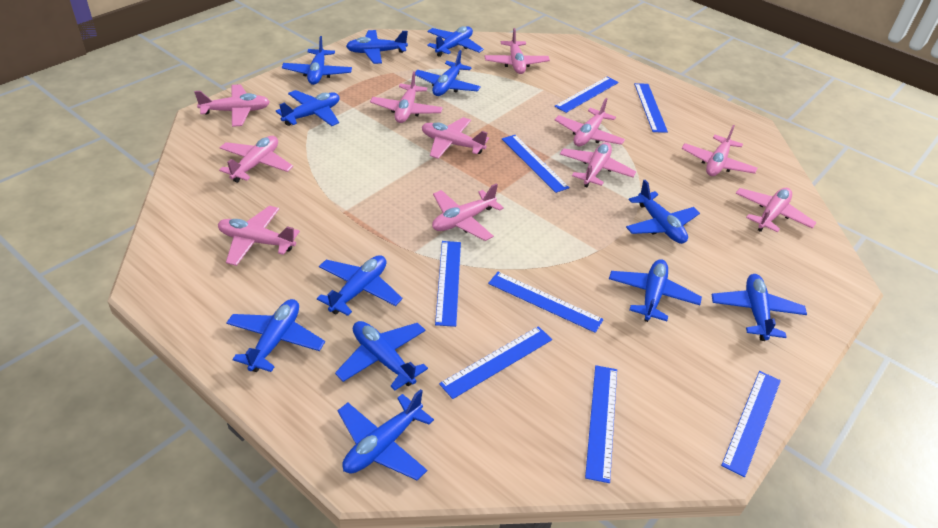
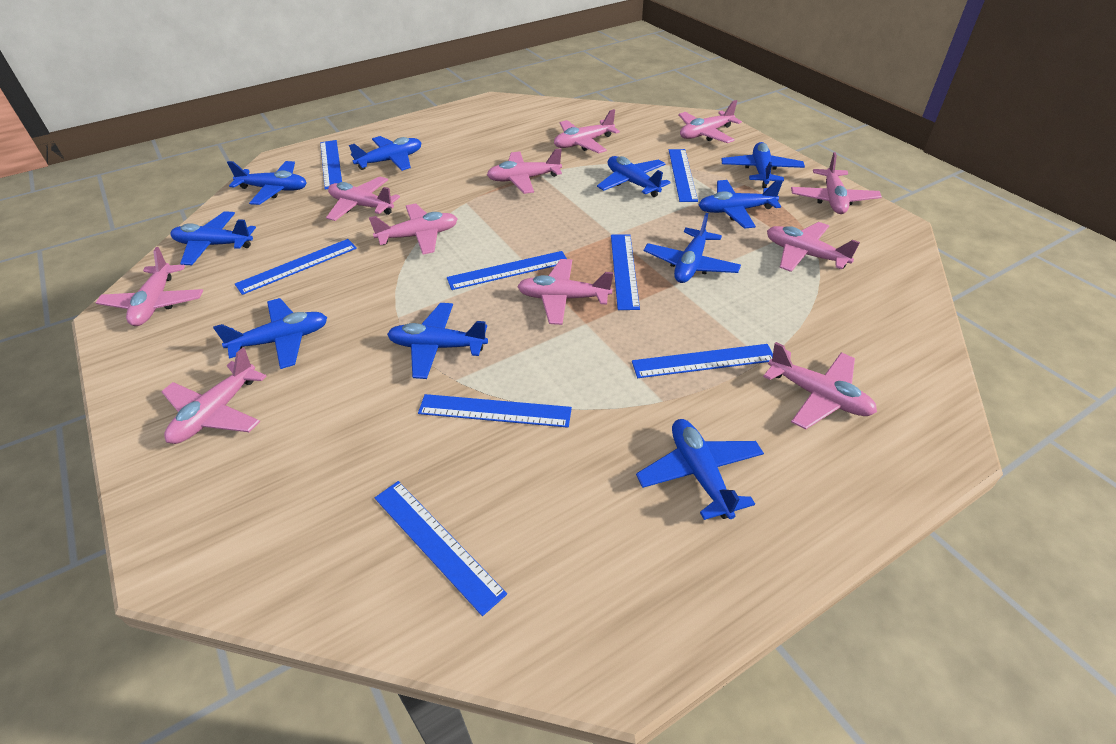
blue plane: [226,299,325,372] [276,90,340,126] [282,36,352,85] [317,255,402,316] [335,321,428,390] [337,389,434,480] [346,30,408,64] [415,50,481,96] [427,26,484,57] [609,259,702,322] [626,180,700,244] [711,274,807,341] = 12 -> [171,211,256,265] [213,298,327,369] [227,161,306,205] [349,136,422,171] [387,303,488,379] [597,156,671,197] [636,419,764,520] [644,213,741,283] [699,180,783,229] [721,142,805,188] = 10

